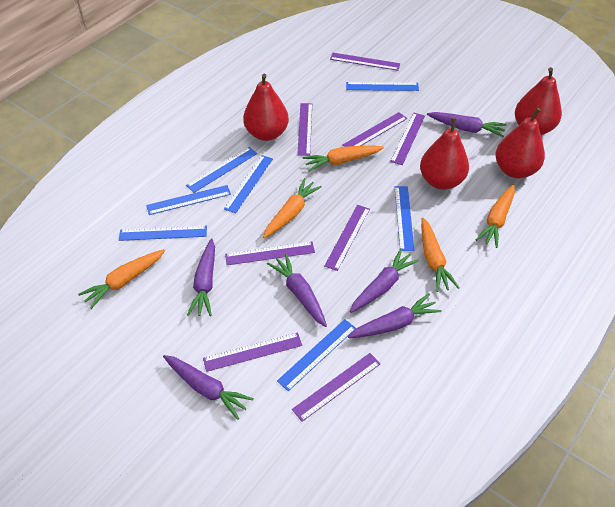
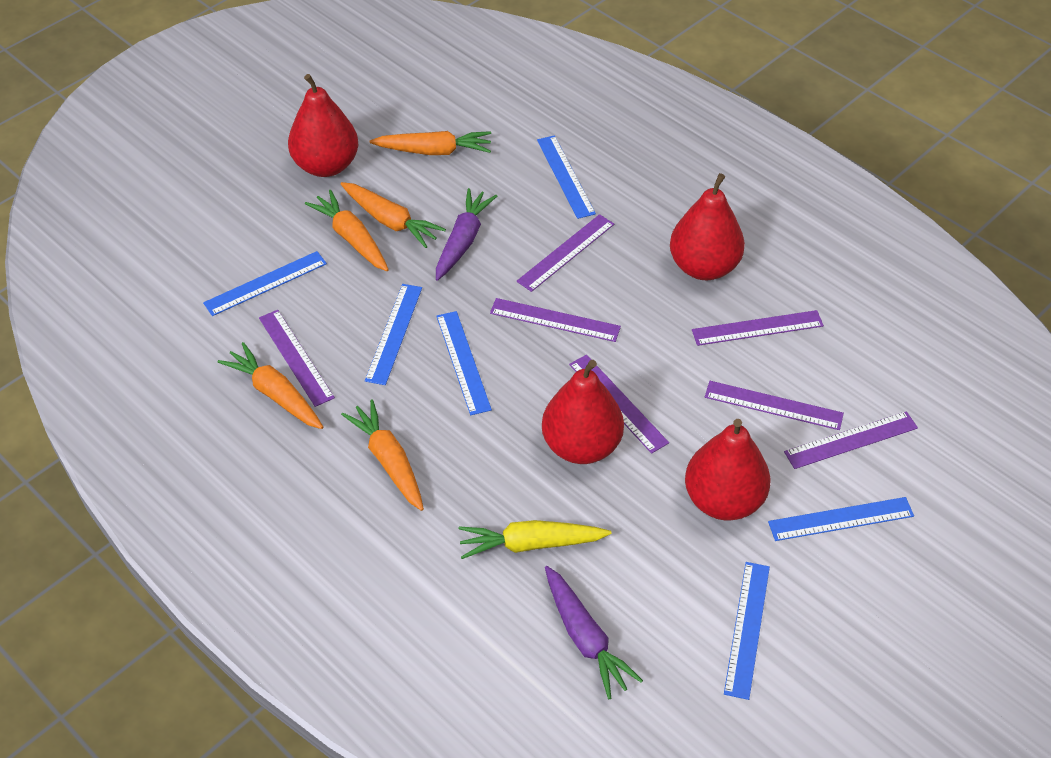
blue ruler: [119,226,207,241] [146,185,231,215] [186,147,257,193] [224,155,273,213] [277,319,356,391] [346,82,419,91] [395,186,414,251] = 7 -> [203,251,327,316] [365,284,422,385] [436,311,492,415] [537,135,596,219] [724,562,770,700] [768,497,914,541] = 6
purple carrot: [163,355,254,420] [187,238,215,316] [267,253,327,327] [348,293,442,338] [350,248,419,313] [427,112,507,137] = 6 -> [436,188,497,281] [545,566,643,699] = 2
purple ruler: [203,332,302,372] [225,241,315,265] [292,353,381,422] [297,103,312,156] [324,205,370,271] [330,53,400,71] [343,112,407,147] [390,113,425,165] = 8 -> [259,310,335,407] [490,298,621,342] [516,214,614,292] [569,355,669,454] [692,310,824,346] [705,381,844,430] [784,411,918,469] = 7
yellow carrot: none = 0 -> [458,520,611,559] = 1

